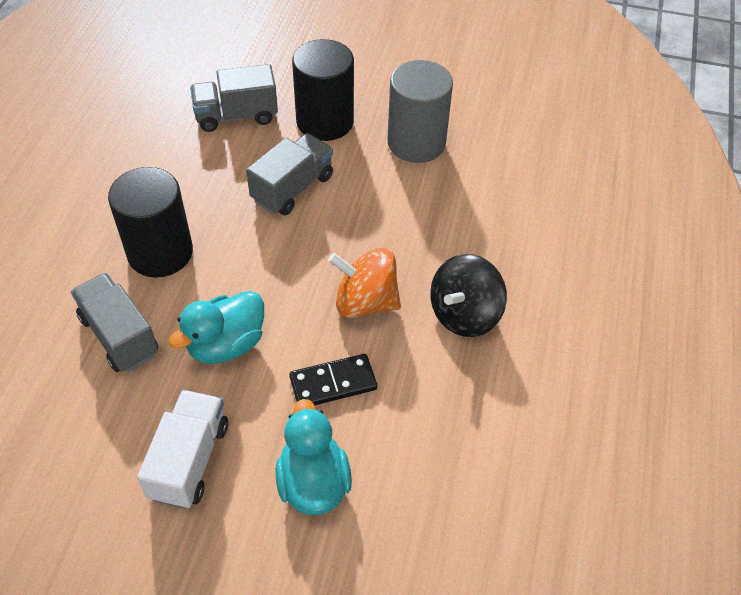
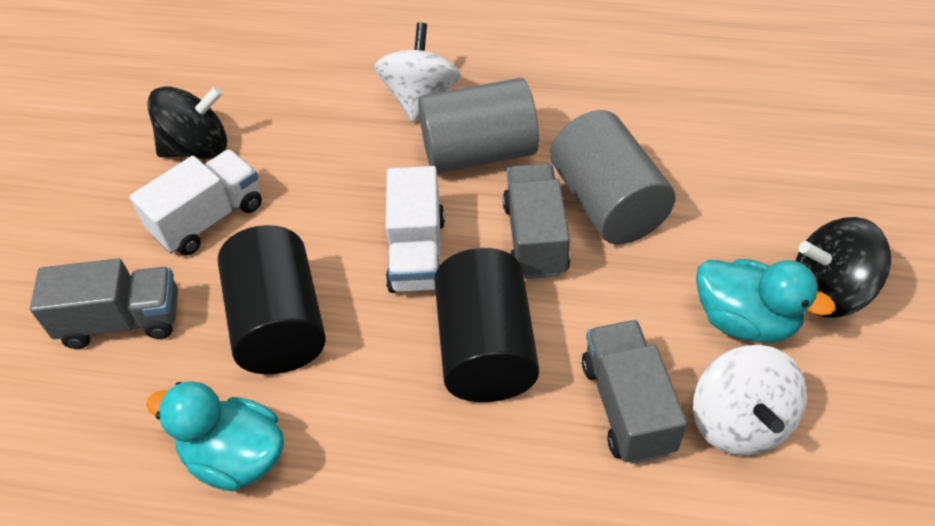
black domino: [289,354,377,405] = 1 -> none = 0
black spinning top: [430,254,507,337] = 1 -> [148,86,227,159] [795,217,891,318] = 2
grey cylinder: [387,60,453,163] = 1 -> [418,78,539,173] [550,110,676,245] = 2
orange spinning top: [328,247,401,318] = 1 -> none = 0
white spinning top: none = 0 -> [374,23,461,122] [693,345,807,456] = 2
white truck: [137,390,228,509] = 1 -> [129,149,262,256] [386,166,445,293] = 2

